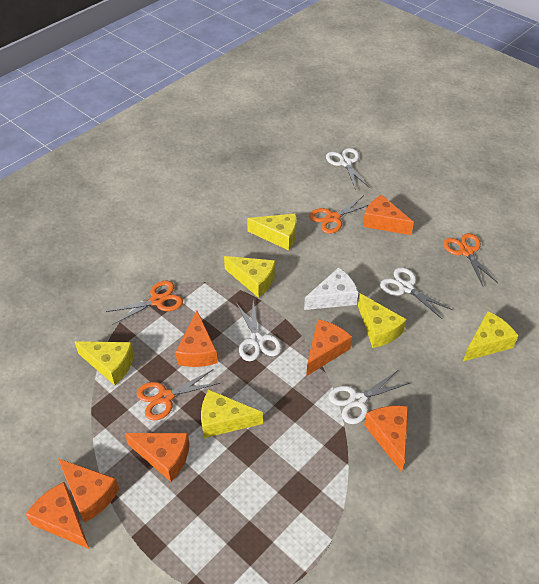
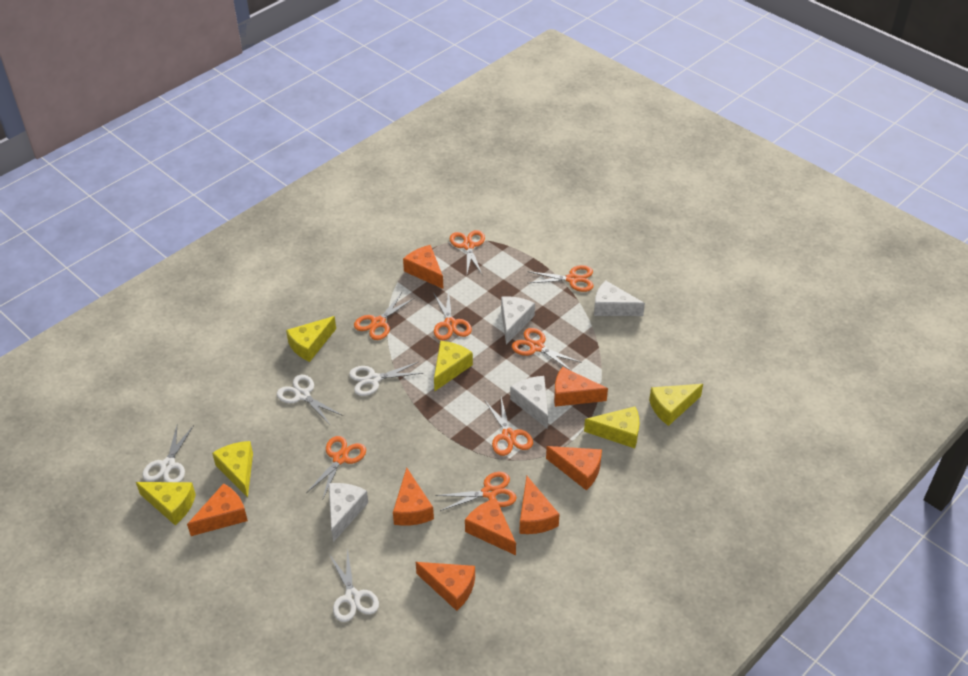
orange cheese: [25,482,89,549] [58,459,119,523] [125,433,190,482] [176,310,218,367] [306,319,352,376] [363,195,414,235] [364,405,408,472] = 7 -> [187,483,248,536] [393,467,434,526] [403,245,443,289] [416,562,475,611] [465,498,516,555] [519,476,560,534] [546,446,602,490] [554,367,608,407] = 8
orange scissors: [106,280,183,325] [137,369,220,420] [309,195,369,234] [443,233,498,286] = 4 -> [306,436,366,500] [354,292,414,340] [433,289,472,340] [435,472,517,511] [450,230,485,274] [485,397,533,456] [512,328,582,370] [527,265,594,292] = 8
white cheese: [304,267,358,310] = 1 -> [329,483,368,542] [501,296,535,345] [510,376,548,429] [594,280,645,316] = 4

